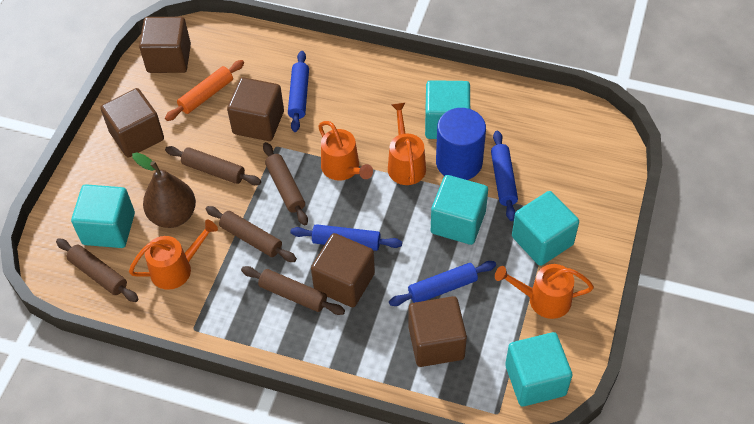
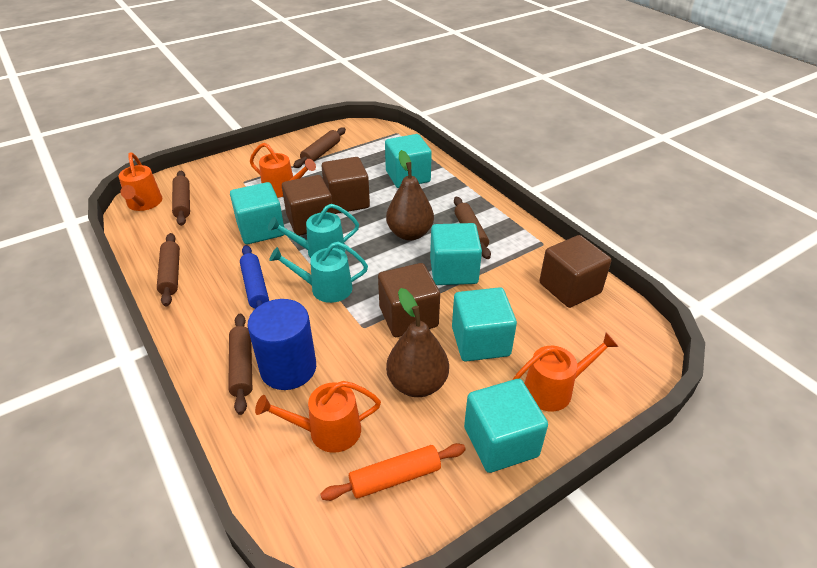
blue rolling pin: [288,51,309,132] [290,224,402,251] [389,261,496,306] [491,131,518,221] = 4 -> [240,245,269,309] = 1
brown cube: [100,88,164,157] [139,17,191,73] [227,77,284,141] [311,233,375,307] [409,296,467,367] = 5 -> [282,175,334,236] [322,157,370,214] [378,263,440,337] [539,235,611,308] = 4
brown pear: [132,152,196,228] = 1 -> [386,150,434,241] [386,288,449,397] = 2
turquoise watering can: none = 0 -> [268,204,359,258] [269,242,368,303] = 2

